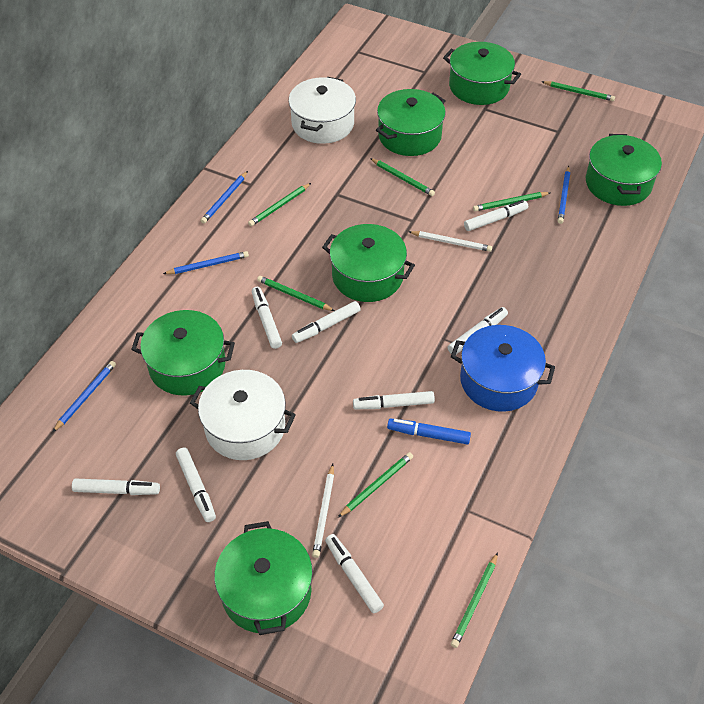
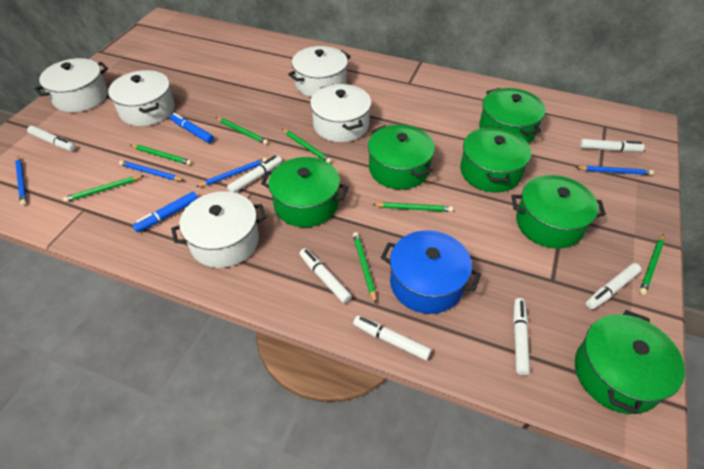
blue marker: [387,419,471,445] = 1 -> [133,192,198,232] [170,113,214,143] = 2
white marker: [72,479,160,495] [176,448,216,522] [252,287,282,349] [292,301,361,343] [325,534,384,613] [353,391,435,409] [448,307,508,354] [464,200,528,231] = 8 -> [27,126,76,151] [227,156,282,193] [299,248,352,304] [353,316,432,360] [513,298,530,375] [580,139,645,152] [586,263,641,309] = 7
white pencil: [312,464,334,558] [409,231,492,252] = 2 -> none = 0
white pot: [190,370,296,460] [288,77,356,144] = 2 -> [34,58,108,112] [108,70,175,126] [171,191,267,268] [288,46,351,97] [310,84,371,142] = 5

